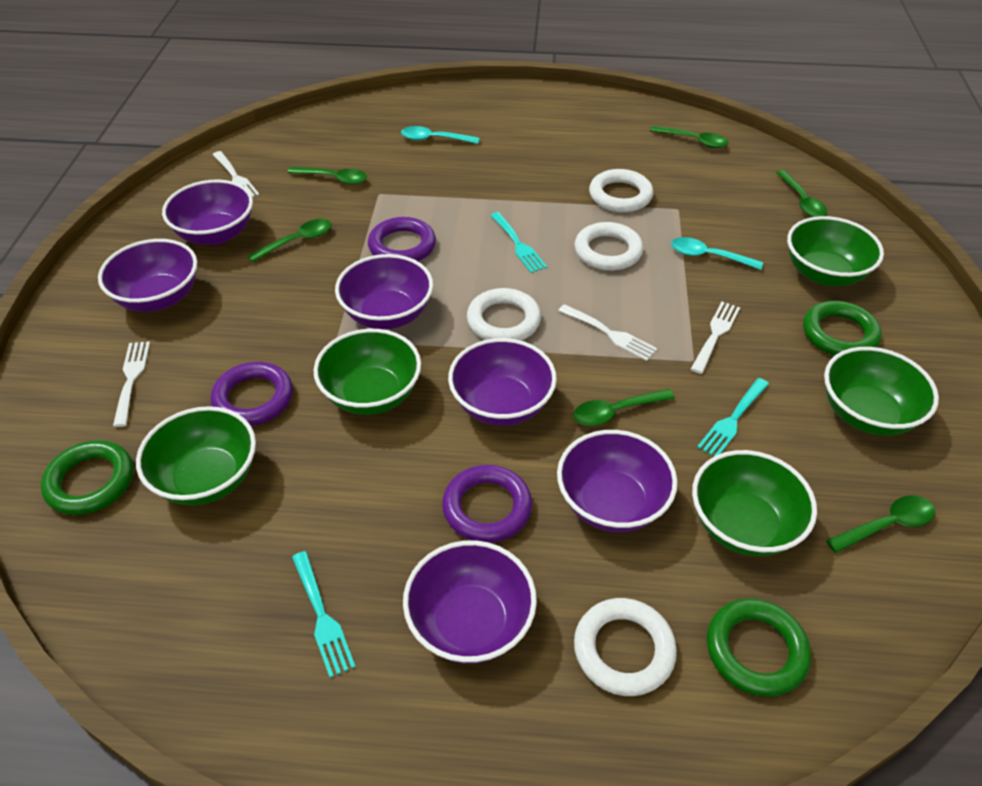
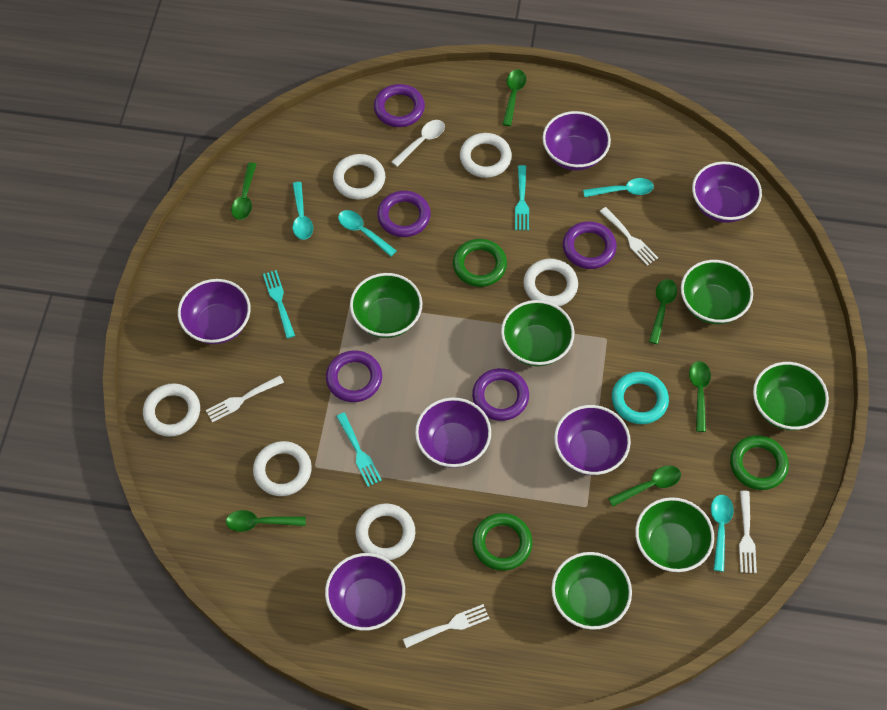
green bowl: [136,406,256,505] [314,329,421,415] [692,450,817,556] [787,216,884,286] [824,347,939,436] = 5 -> [350,273,422,338] [501,300,574,366] [551,552,632,630] [635,497,714,572] [681,260,753,324] [753,362,829,430] = 6
purple ring: [211,362,293,426] [368,217,436,261] [442,465,532,543] = 3 -> [326,350,382,402] [374,84,425,127] [377,191,431,237] [472,368,529,421] [563,221,617,269] = 5
turquoise ring: none = 0 -> [612,372,669,424] = 1
turquoise spoon: [401,126,479,144] [671,237,763,270] = 2 -> [292,182,313,240] [338,210,397,257] [583,178,654,197] [711,495,734,572] = 4
white ring: [467,288,541,341] [574,598,677,696] [575,222,643,271] [589,169,653,212] = 4 -> [143,384,200,437] [253,441,312,496] [333,154,385,200] [356,503,415,560] [460,133,512,178] [523,259,578,306] = 6
white spoon: none = 0 -> [391,120,445,167] = 1

